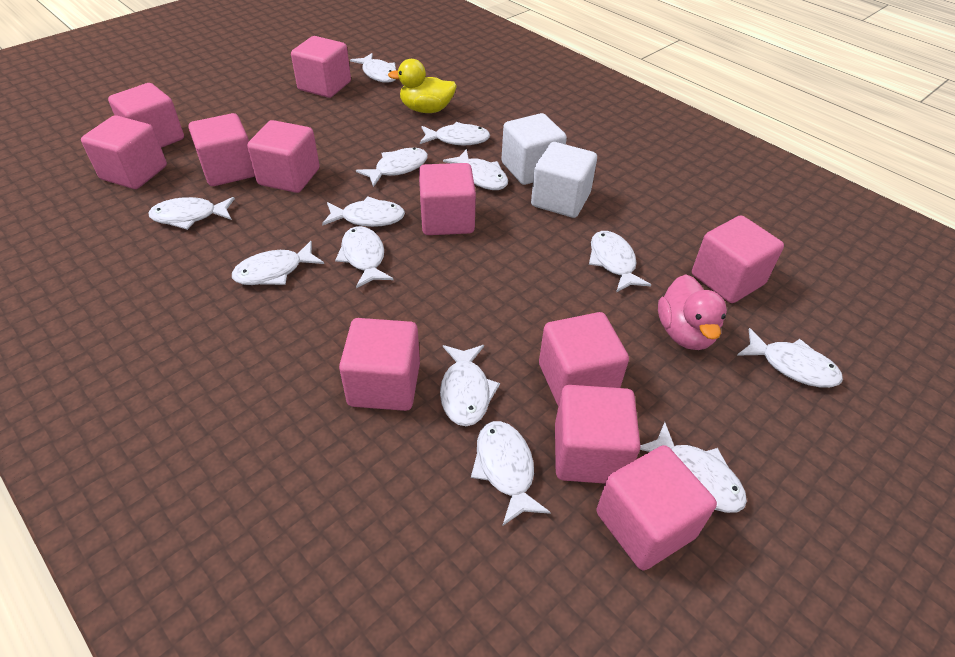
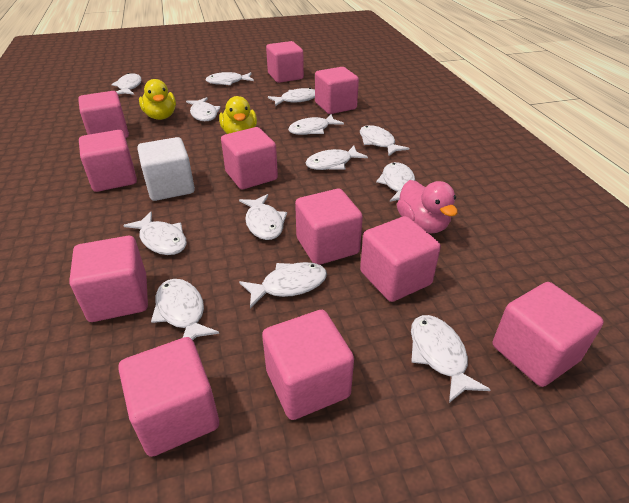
white cube: [501,113,567,185] [531,142,597,218] = 2 -> [137,137,195,201] = 1
yellow duck: [388,59,457,113] = 1 -> [139,79,176,120] [219,96,257,134] = 2

